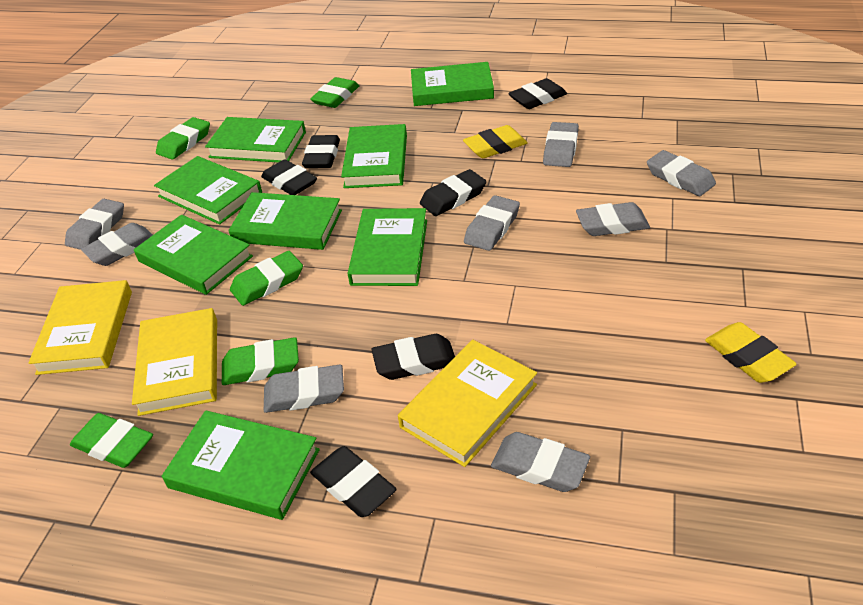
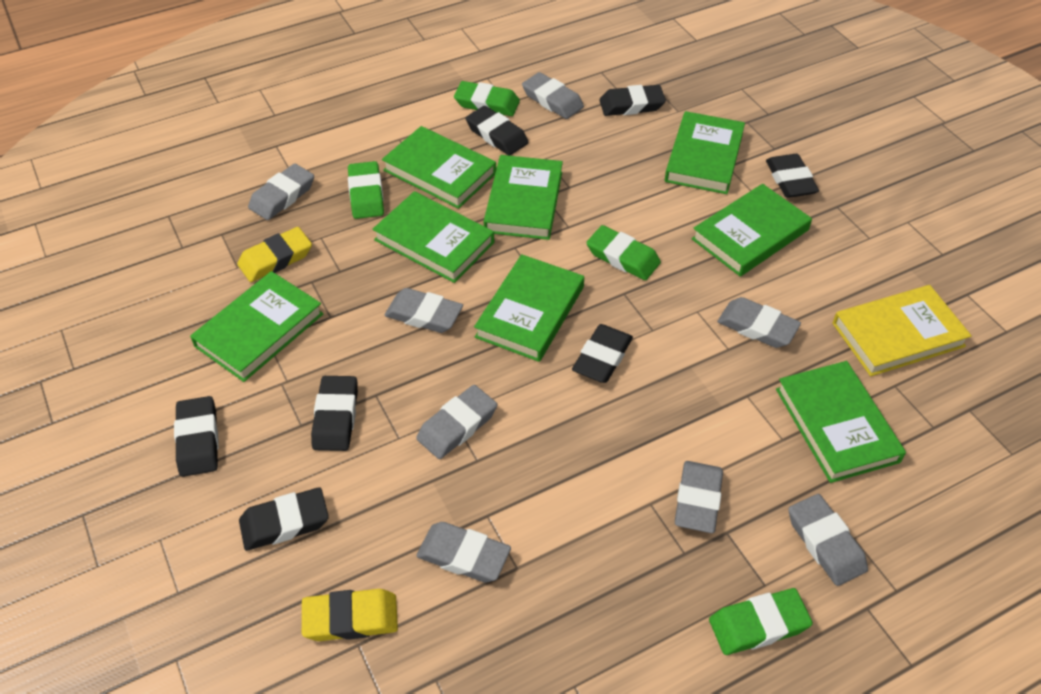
black eraser: [261,159,317,195] [302,135,340,168] [310,446,397,517] [371,334,455,380] [420,169,486,216] [508,78,567,109] = 6 -> [174,396,219,477] [239,487,329,551] [311,376,358,451] [466,106,529,156] [572,324,633,383] [599,85,666,116] [766,154,819,198] = 7
green eraser: [70,413,153,468] [156,117,210,160] [222,337,299,385] [230,251,303,306] [310,77,359,108] = 5 -> [348,161,384,219] [454,81,520,116] [586,225,661,280] [709,588,813,655] = 4
yellow book: [28,280,132,375] [132,308,217,416] [398,340,537,467] = 3 -> [832,285,972,376] = 1

